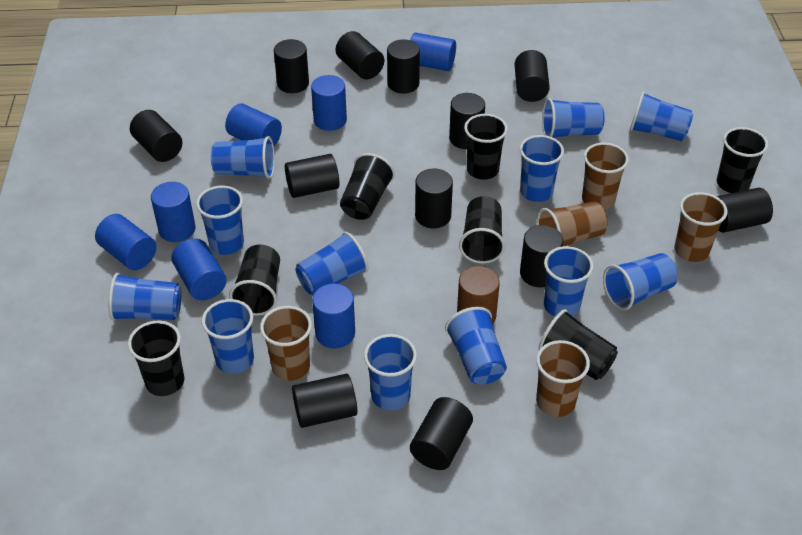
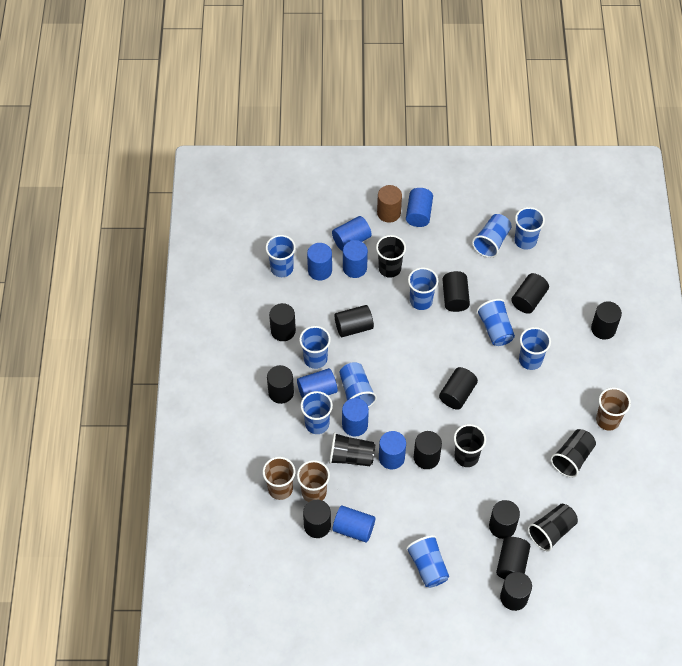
black cup: [128,321,184,396] [229,245,280,316] [340,153,395,220] [459,196,505,264] [464,114,508,180] [539,309,618,380] [717,127,768,193] = 7 -> [329,432,375,466] [376,235,406,278] [454,424,486,467] [528,504,578,552] [550,429,596,478] = 5
blue cup: [109,273,182,321] [196,186,244,255] [202,299,254,374] [211,136,275,179] [295,232,369,295] [364,334,417,410] [445,307,507,385] [520,135,564,202] [542,98,605,138] [544,246,594,317] [603,253,678,310] [630,92,694,141] = 12 -> [266,235,296,277] [299,326,331,369] [301,391,333,434] [339,362,377,408] [406,535,449,588] [408,267,438,310] [472,214,512,258] [476,299,515,346] [514,207,545,250] [519,327,551,370] = 10
blue cylinder: [95,214,156,270] [151,182,195,242] [171,238,227,300] [225,103,282,146] [311,75,347,131] [312,284,355,348] [410,32,456,71] = 7 -> [297,368,338,399] [307,243,332,281] [332,216,372,251] [333,506,375,543] [342,398,369,437] [343,240,368,278] [379,431,406,469] [406,188,433,227] = 8
brown cup: [260,306,312,381] [536,340,590,417] [537,201,608,246] [582,143,629,210] [674,192,728,262] = 5 -> [263,457,295,500] [297,460,330,502] [596,387,631,431] = 3

